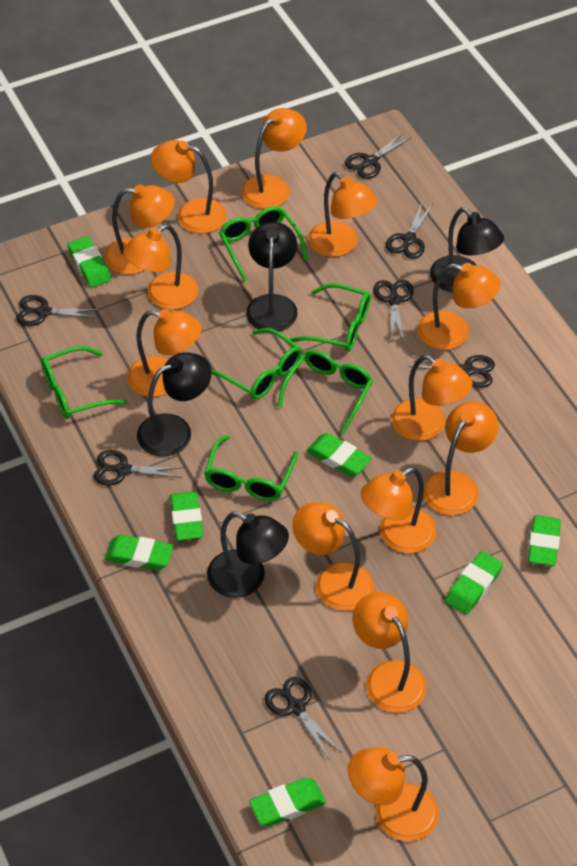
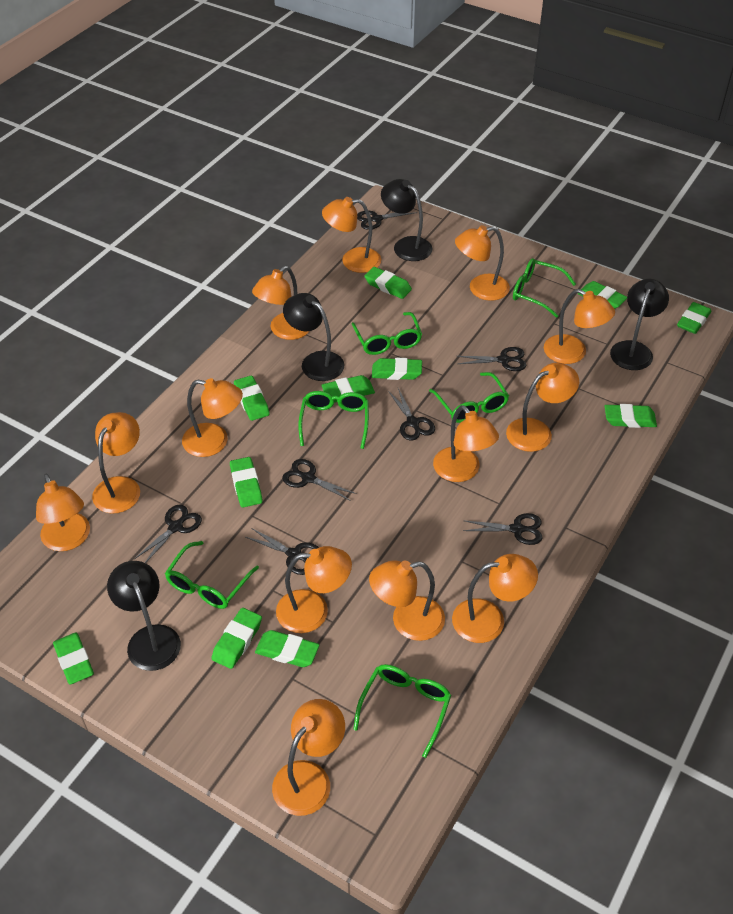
green eraser: [67,236,111,288] [105,535,173,570] [170,491,203,541] [249,778,326,826] [307,433,371,476] [445,551,503,615] [528,515,561,566] = 7 -> [53,632,94,685] [211,608,262,669] [230,457,263,508] [234,376,270,421] [255,630,319,667] [321,375,375,402] [364,267,412,299] [372,358,422,380] [577,281,627,309] [605,404,657,428] [677,302,711,334] = 11

